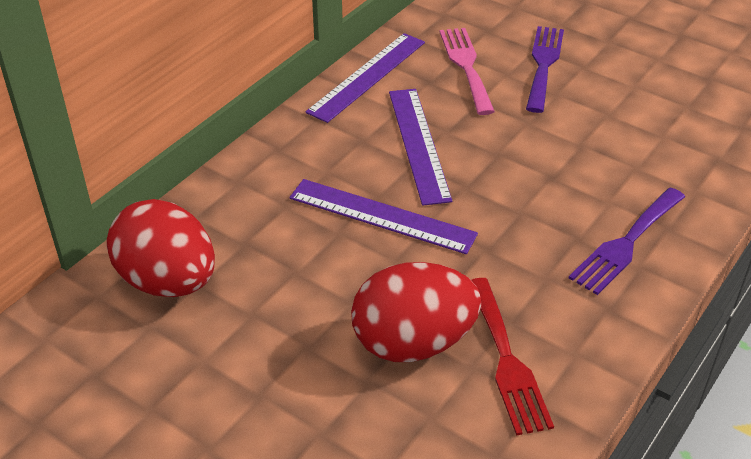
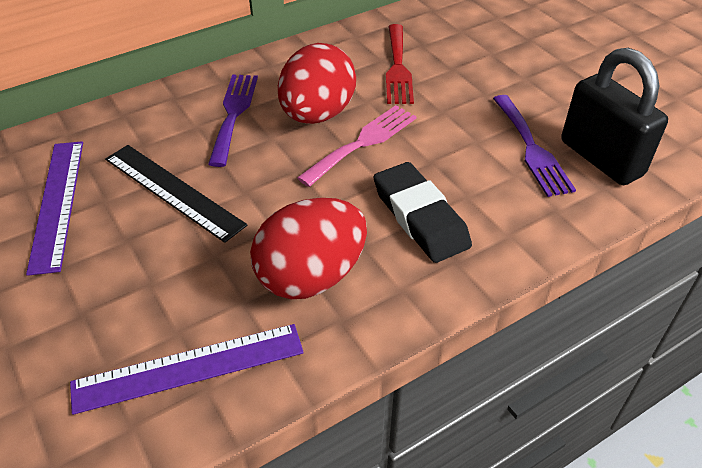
black eraser: none = 0 -> [374,162,472,263] = 1
black padlock: none = 0 -> [561,48,668,185] = 1
black ruler: none = 0 -> [105,145,247,243] = 1
purple ruler: [289,179,478,254] [305,33,425,123] [389,89,452,206] = 3 -> [26,141,83,276] [70,324,304,415] = 2

